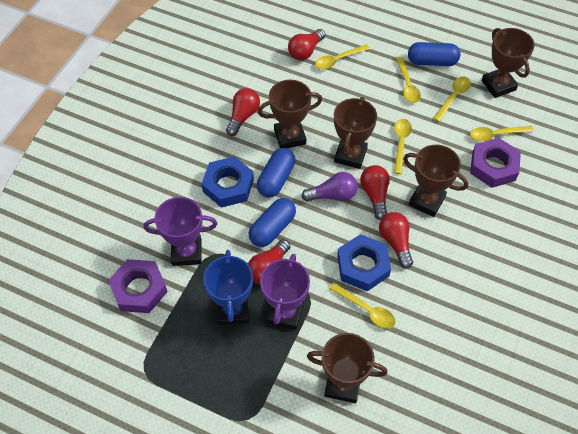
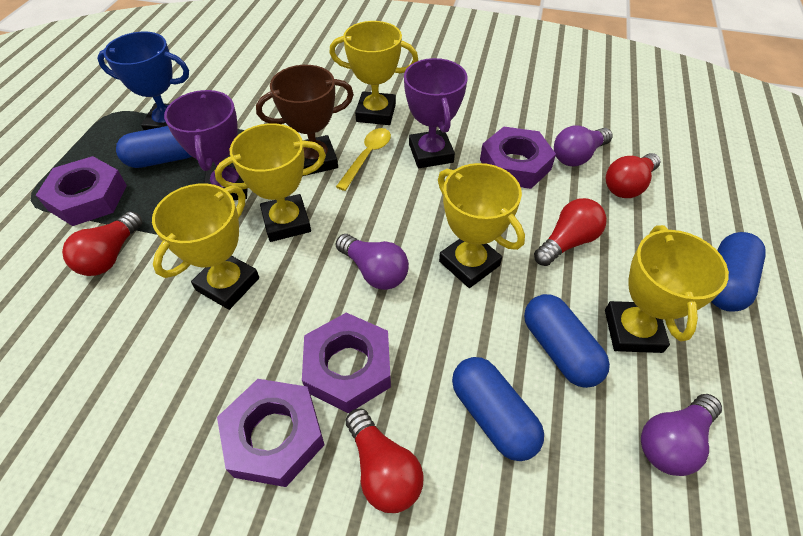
blue capsule: [249,198,296,247] [257,148,295,198] [408,42,461,66] = 3 -> [116,126,192,168] [452,357,544,461] [524,294,610,388] [711,232,766,312] = 4
blue nut: [202,156,254,208] [337,234,391,291] = 2 -> none = 0
brown trophy: [258,80,322,148] [307,333,388,403] [334,97,377,169] [403,145,468,217] [482,28,535,98] = 5 -> [256,65,354,176] = 1
purple light bulb: [301,172,358,202] = 1 -> [336,234,409,290] [554,125,613,166] [641,394,722,476] = 3
purple nut: [108,259,168,313] [470,138,521,188] = 2 -> [36,156,127,226] [217,379,325,487] [302,313,391,413] [480,127,556,189] = 4
red light bulb: [226,88,260,136] [248,239,290,285] [288,29,325,60] [360,165,390,220] [379,212,413,269] = 5 -> [62,211,143,276] [346,408,424,513] [534,198,607,266] [606,153,660,198] = 4
yellow spoon: [315,44,370,69] [329,283,396,329] [394,119,412,174] [396,57,421,103] [433,77,471,122] [470,126,534,141] = 6 -> [336,128,391,191] = 1
yellow trophy: none = 0 -> [152,183,259,310] [215,123,326,242] [329,21,418,125] [438,163,525,288] [605,225,729,353] = 5

